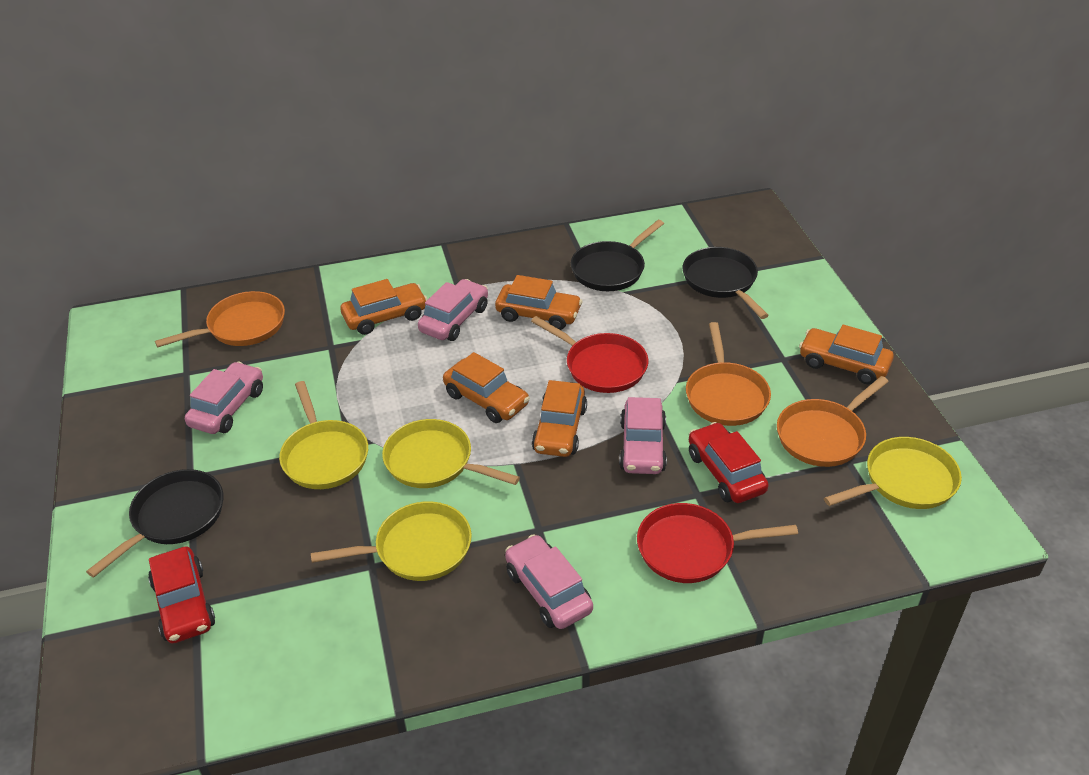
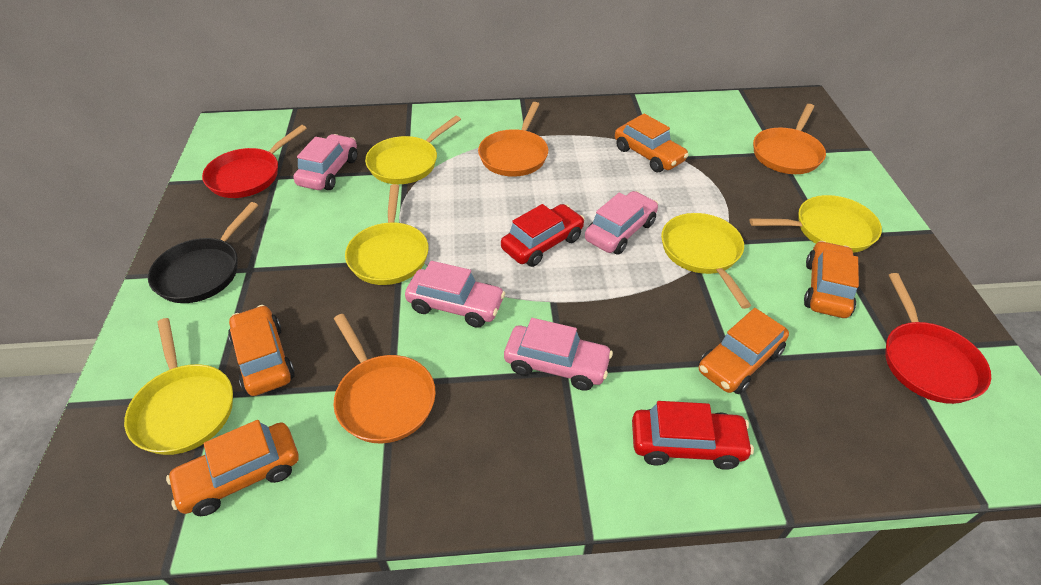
black pan: [86,469,223,578] [571,220,664,291] [682,247,769,319] = 3 -> [148,202,258,303] = 1
yellow pan: [279,381,368,489] [311,501,472,581] [382,419,520,488] [824,437,962,509] = 4 -> [124,318,233,455] [345,184,429,285] [365,116,461,184] [661,213,751,309] [750,195,882,253] = 5

